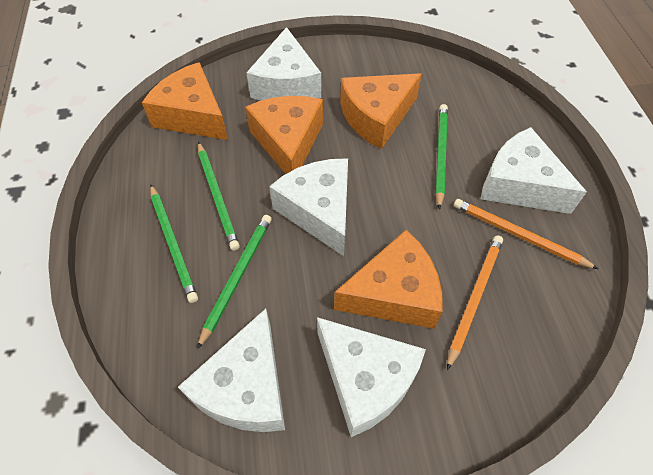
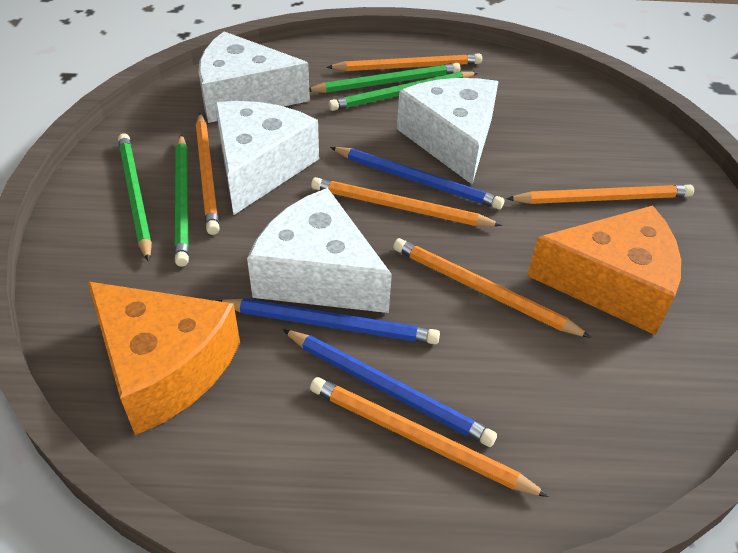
blue pencil: none = 0 -> [217,298,440,344] [282,329,497,447] [330,147,504,209] = 3
orange cheese: [142,62,228,140] [245,96,323,174] [334,230,443,329] [340,73,422,149] = 4 -> [88,281,240,435] [527,205,681,335] = 2
orange pencil: [447,235,503,370] [454,199,598,269] = 2 -> [196,113,220,235] [310,377,549,497] [311,177,502,226] [326,53,482,71] [393,238,592,338] [506,185,694,204] = 6
white cheese: [178,309,285,432] [246,27,321,101] [269,158,348,256] [317,317,426,437] [481,127,587,214] = 5 -> [199,31,310,123] [215,101,319,215] [247,188,392,313] [397,78,498,184] = 4

